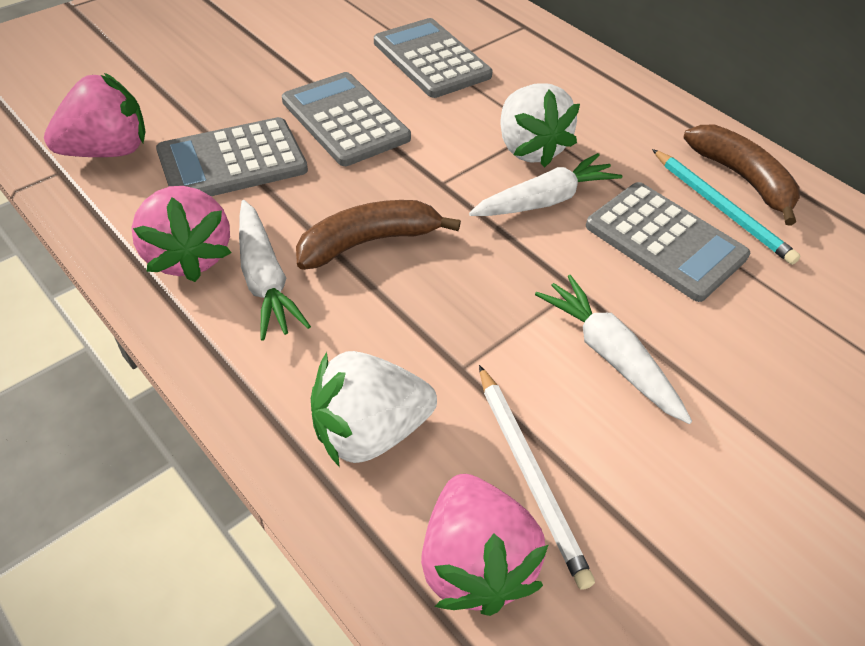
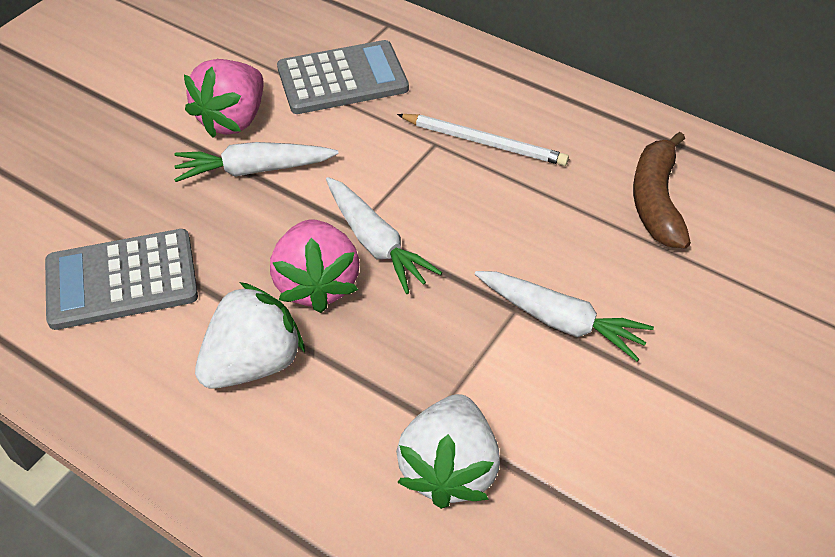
brown banana: [296,200,461,270] [683,125,800,226] = 2 -> [633,132,691,249] = 1
grey calculator: [156,117,308,196] [282,72,411,166] [374,18,493,98] [586,182,750,302] = 4 -> [45,229,198,330] [277,40,409,114] = 2
pink strawberry: [44,73,145,157] [131,186,231,282] [421,474,548,616] = 3 -> [184,59,264,138] [270,220,360,313] = 2
turquoise pencil: [652,149,801,265] = 1 -> none = 0

